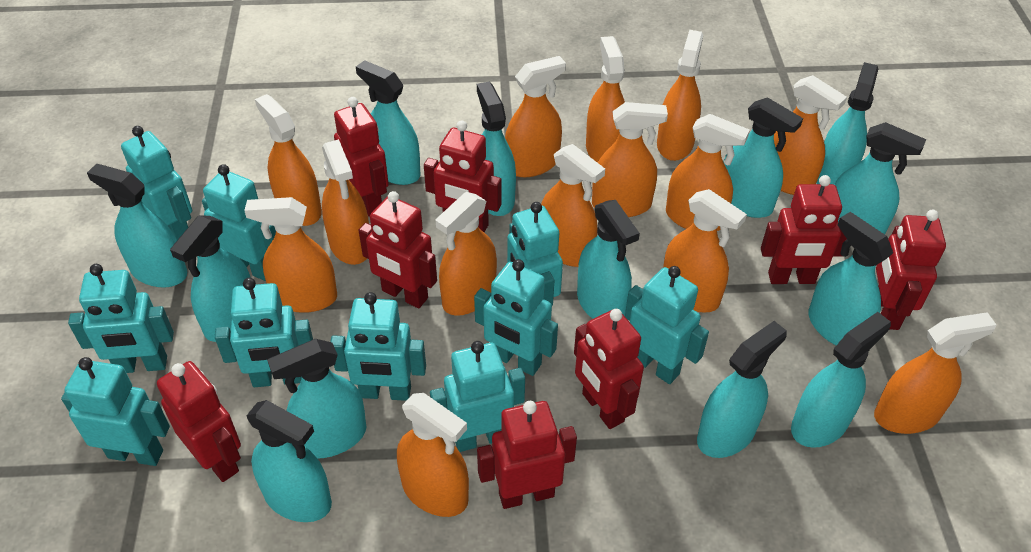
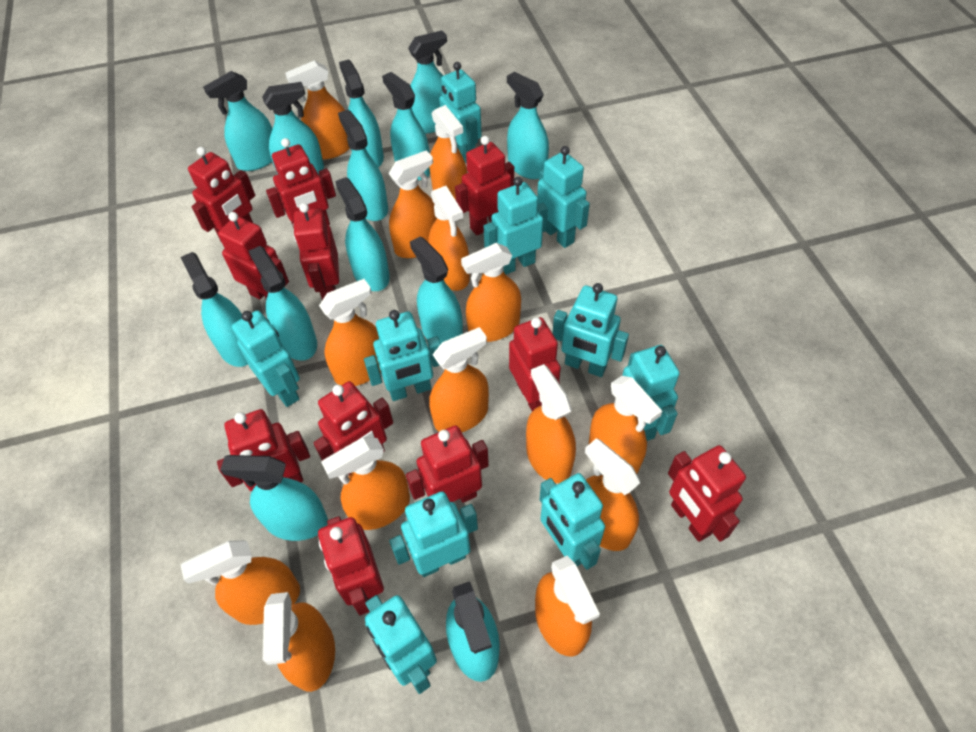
red robot: [157,361,241,482] [334,97,389,217] [359,191,437,308] [424,120,502,232] [477,401,577,509] [574,309,644,429] [761,175,847,284] [876,210,946,330] = 8 -> [188,147,255,243] [217,409,310,491] [218,212,289,300] [266,138,336,228] [293,203,339,300] [314,381,393,475] [318,516,384,615] [406,425,489,503] [455,136,514,236] [509,317,561,411] [668,445,746,542] = 11

